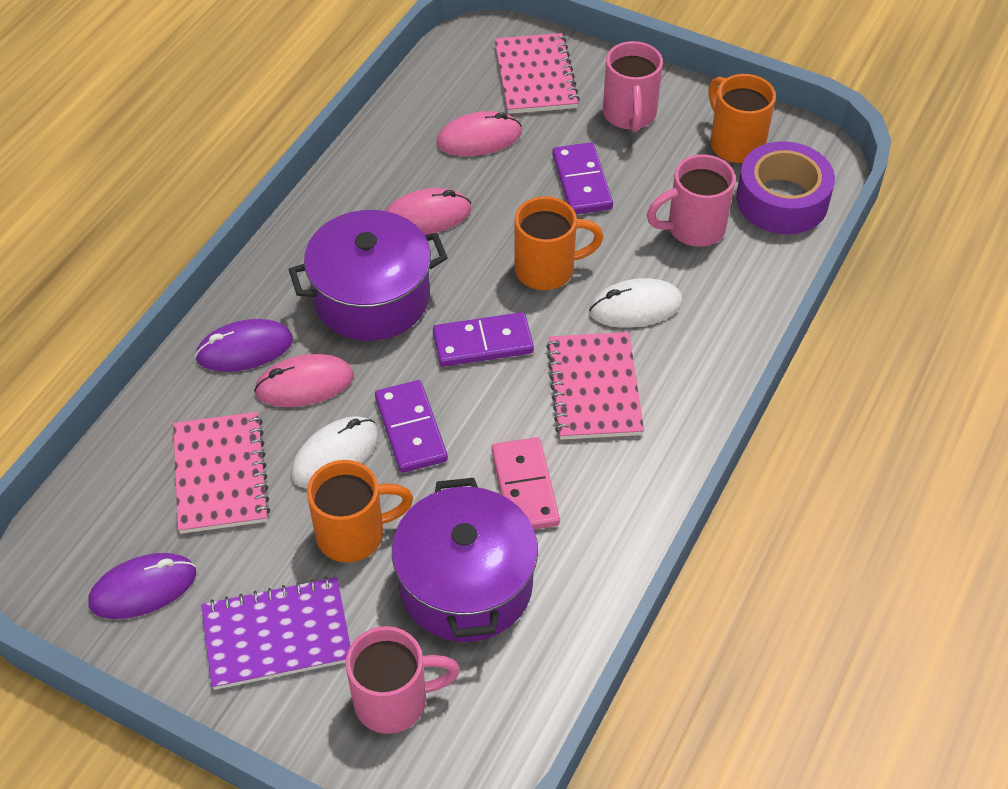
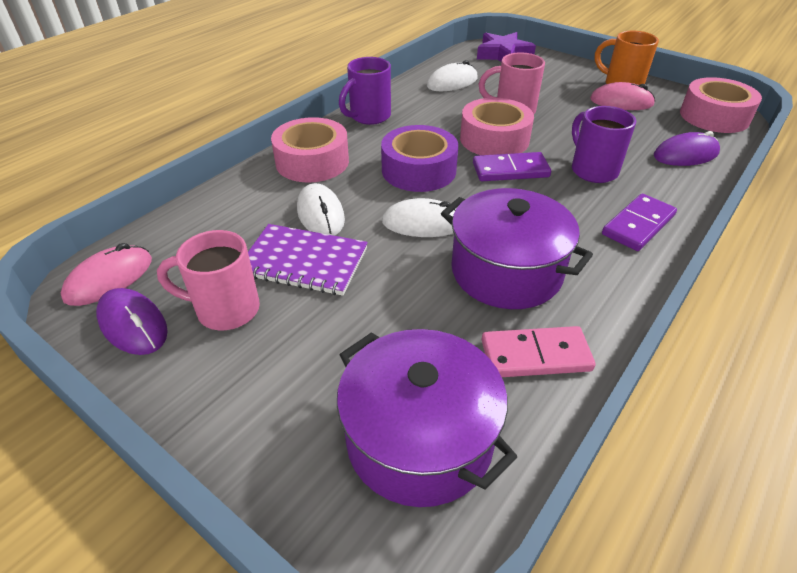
orange mug: [307,460,413,562] [514,196,604,290] [708,74,776,163] = 3 -> [595,31,659,85] = 1
pink mouse: [254,354,354,407] [385,188,471,235] [437,111,522,156] = 3 -> [61,243,152,306] [590,82,655,110] = 2
pink mug: [346,626,460,734] [603,41,663,132] [647,155,736,247] = 3 -> [157,230,260,330] [479,52,545,114] = 2
pink notebook: [173,412,270,534] [494,33,580,114] [546,332,644,440] = 3 -> none = 0
pink tape: none = 0 -> [271,117,349,183] [460,98,534,155] [680,77,762,133] = 3
purple domino: [375,380,448,473] [433,312,534,367] [552,142,613,214] = 3 -> [473,152,551,181] [602,194,677,251] = 2
purple mug: none = 0 -> [339,57,391,125] [572,106,636,183] = 2
purple star: none = 0 -> [477,32,536,62] = 1
white mouse: [291,416,379,488] [589,278,683,328] = 2 -> [297,183,345,236] [382,198,456,237] [427,60,478,91] = 3

